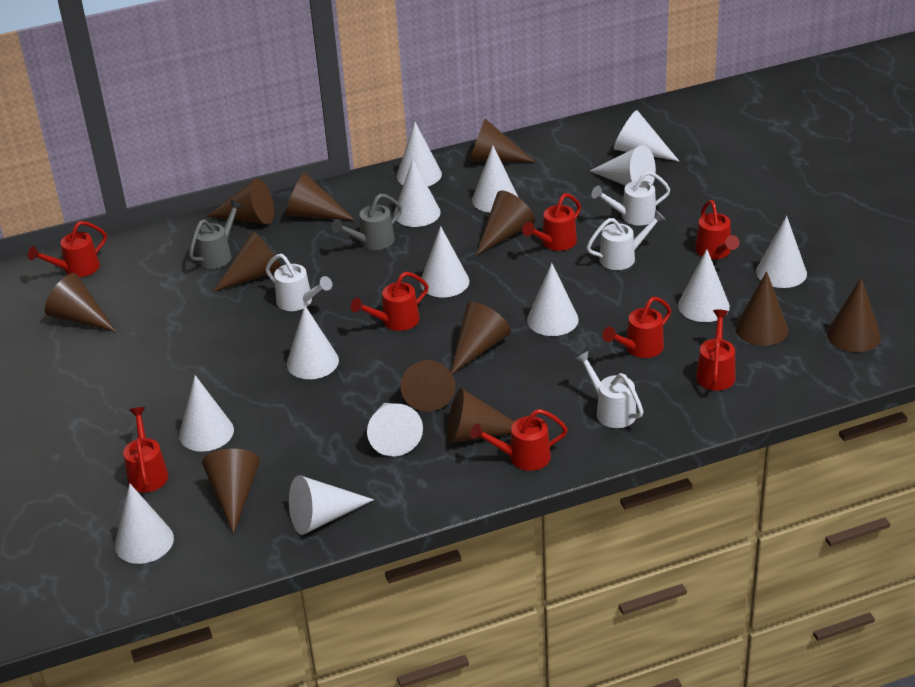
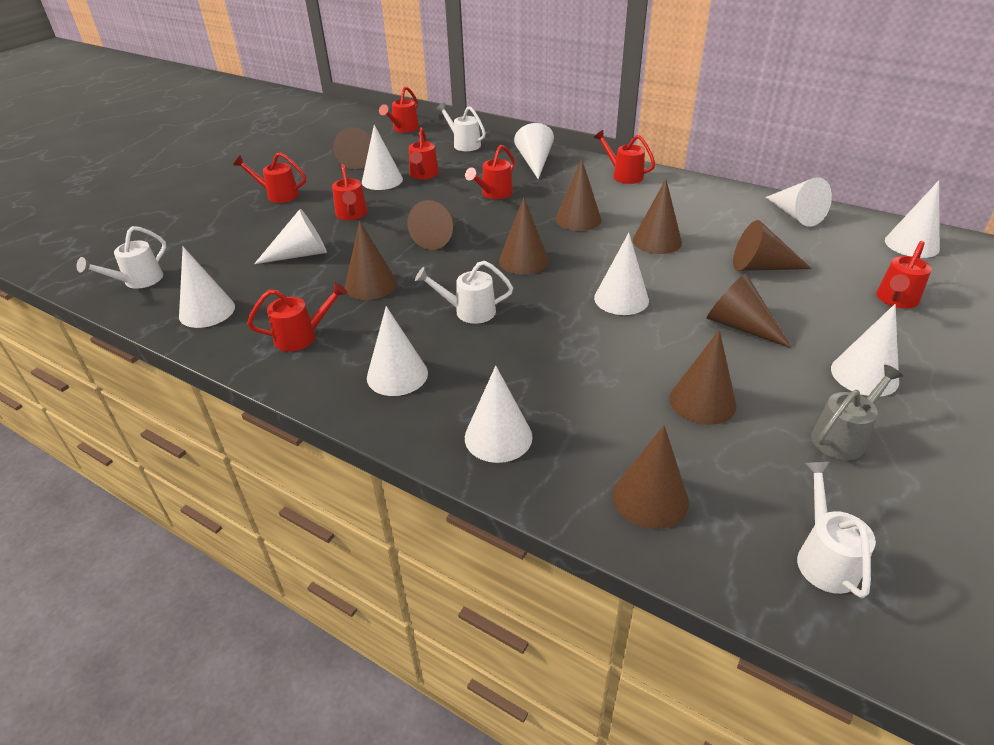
brown cone: [45,273,116,332] [202,449,260,534] [207,178,274,224] [214,231,281,292] [286,173,355,220] [400,360,455,412] [447,388,515,443] [451,302,511,374] [469,119,535,162] [476,191,535,255] [735,271,788,346] [827,277,881,352] = 12 -> [333,127,371,169] [345,221,397,300] [407,200,454,250] [499,197,549,275] [555,159,601,231] [613,425,689,529] [633,179,682,254] [669,330,736,425] [706,273,792,348] [733,220,812,271] = 10
grey watering can: [189,200,243,269] [331,194,402,250] = 2 -> [811,365,903,460] = 1
white cone: [115,484,174,564] [179,375,234,452] [287,305,339,379] [289,475,374,535] [367,403,423,456] [394,159,441,227] [397,122,442,186] [420,226,469,297] [472,145,518,213] [527,263,579,336] [590,145,656,186] [614,110,679,161] [678,249,730,322] [756,216,807,288] = 14 -> [179,247,235,328] [254,209,327,264] [362,125,403,190] [367,306,428,396] [465,366,533,463] [514,123,554,179] [594,233,649,315] [765,177,832,227] [831,304,899,396] [885,181,940,258] = 10

